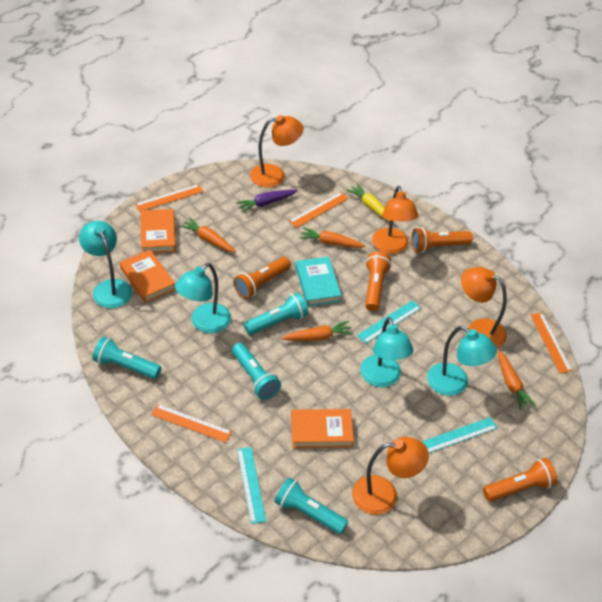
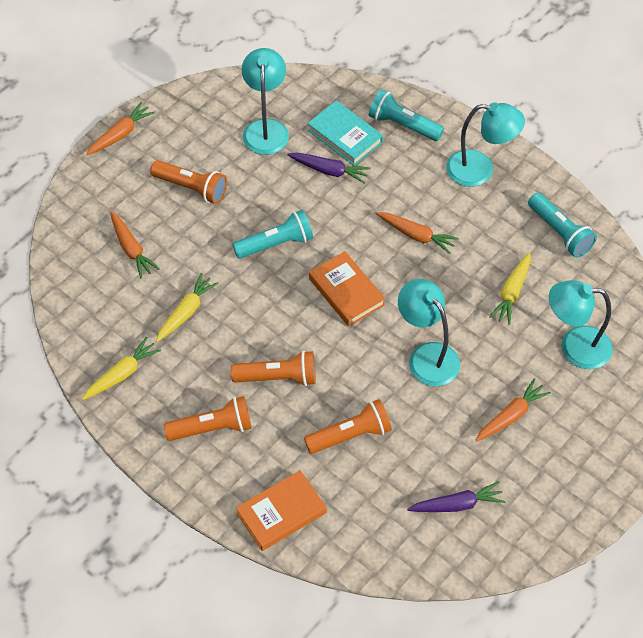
orange book: [120,250,176,303] [140,209,176,253] [291,409,354,448] = 3 -> [236,470,326,551] [309,251,385,327] = 2
orange lamp: [250,115,303,188] [352,437,429,515] [372,186,419,254] [461,267,507,348] = 4 -> none = 0
orange ruler: [135,184,203,212] [151,404,232,443] [289,192,349,228] [531,313,572,373] = 4 -> none = 0
purple carrot: [236,190,298,213] = 1 -> [287,153,371,184] [407,481,505,512] = 2
turquoise flashlight: [92,336,161,379] [232,343,281,400] [244,292,308,335] [274,477,348,534] = 4 -> [232,210,313,259] [369,89,444,141] [528,193,597,258] = 3
turquoise ruler: [237,447,266,524] [357,300,421,344] [422,417,497,453] = 3 -> none = 0
yellow carrot: [346,183,395,223] = 1 -> [82,337,161,400] [156,273,219,342] [489,252,531,325] = 3

